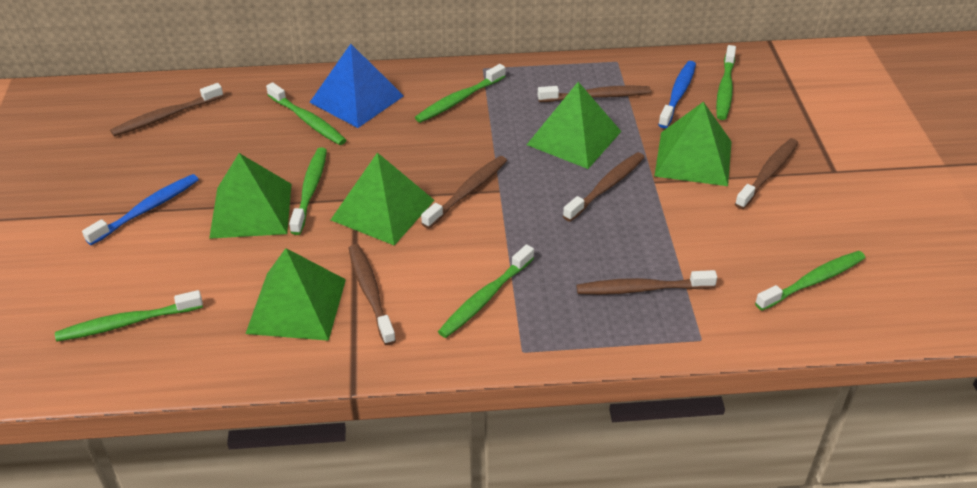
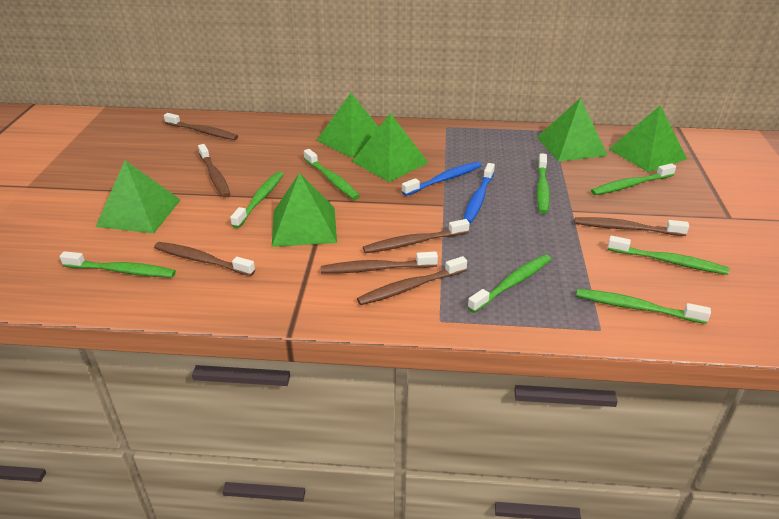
blue pyramid: [309,44,404,128] = 1 -> none = 0
green pyramid: [209,153,291,239] [245,248,346,341] [331,153,434,246] [527,82,622,169] [654,102,732,186] = 5 -> [95,160,181,233] [272,173,337,247] [316,93,379,158] [352,113,429,182] [537,98,608,162] [609,106,687,172] = 6
green toothbrush: [55,290,203,342] [266,82,346,145] [289,148,327,235] [415,64,506,123] [438,244,534,338] [716,45,736,120] [755,251,865,311] = 7 -> [60,251,176,278] [230,172,284,228] [304,149,360,200] [468,254,551,313] [537,153,550,214] [576,289,711,324] [591,163,676,195] [608,236,729,275] = 8

